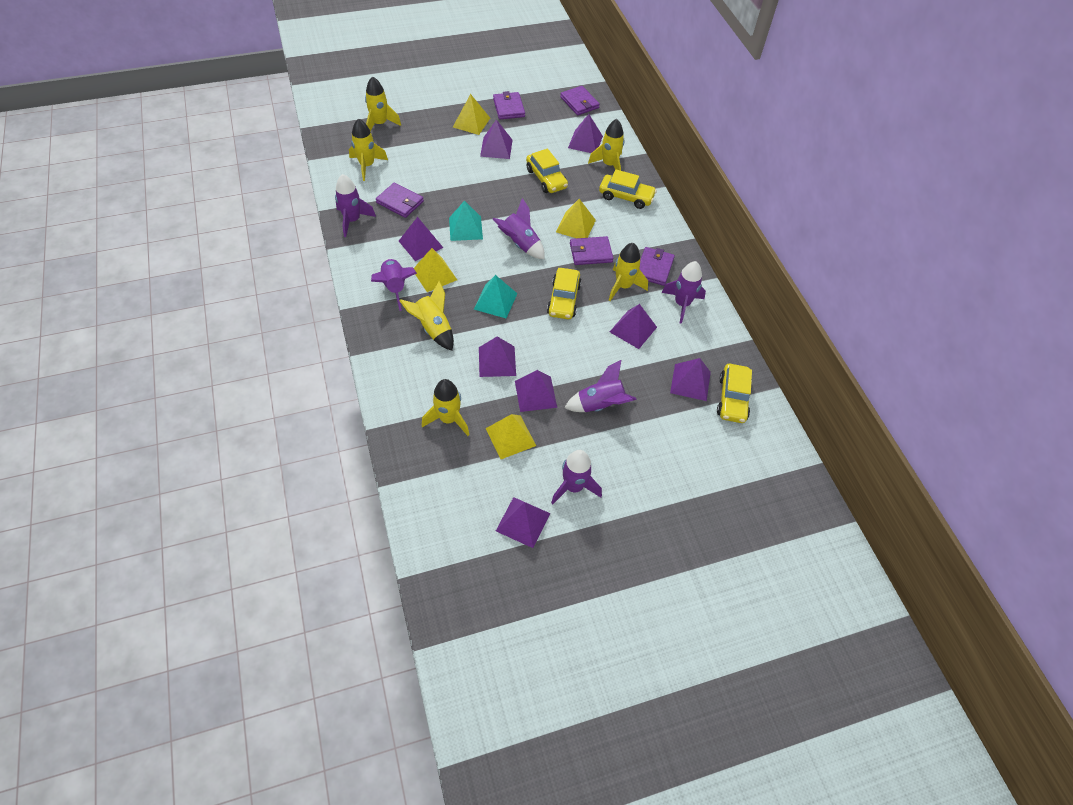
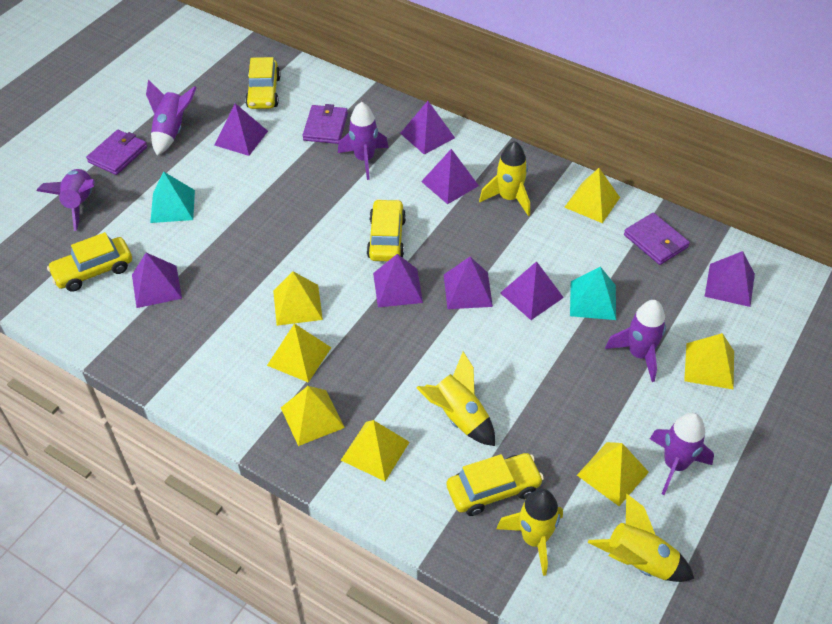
purple rocket: [335,174,376,237] [371,259,417,311] [493,198,545,259] [551,450,602,504] [565,360,637,412] [661,261,706,324] = 6 -> [37,169,95,231] [146,79,197,155] [338,102,388,180] [605,300,666,382] [650,413,714,495] = 5
purple wallet: [376,182,424,218] [493,91,525,119] [560,86,600,115] [570,236,613,265] [639,247,675,286] = 5 -> [86,130,147,175] [303,104,348,144] [624,213,690,265] = 3
yellow pyramid: [414,248,457,292] [453,94,490,135] [486,414,536,459] [556,199,596,238] = 4 -> [267,323,332,383] [273,271,323,326] [281,386,345,446] [341,420,409,481] [564,168,620,223] [577,442,649,506] [684,333,734,390] = 7
yellow rocket: [349,118,388,181] [365,77,401,131] [399,281,454,350] [422,379,470,436] [588,119,625,171] [609,243,648,301] = 6 -> [416,351,495,446] [479,141,530,216] [497,489,563,576] [588,494,694,582] = 4

